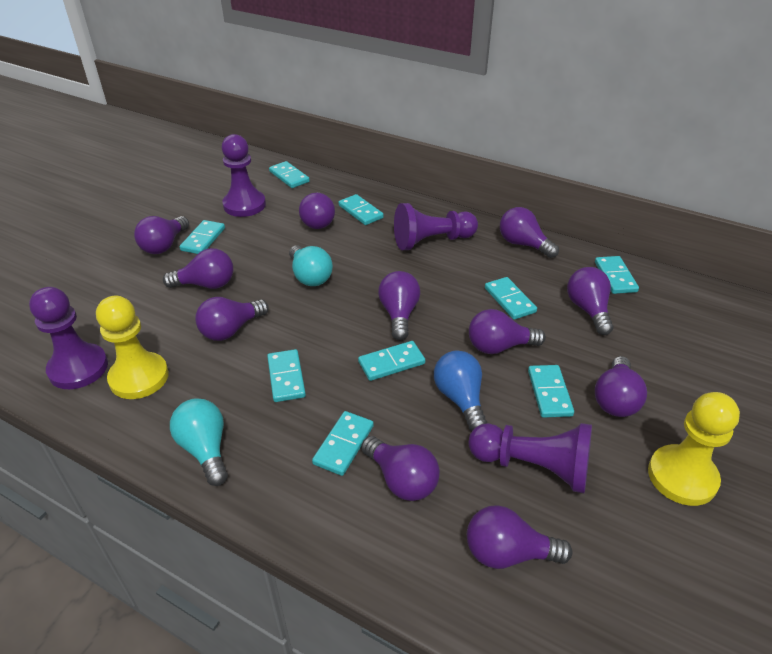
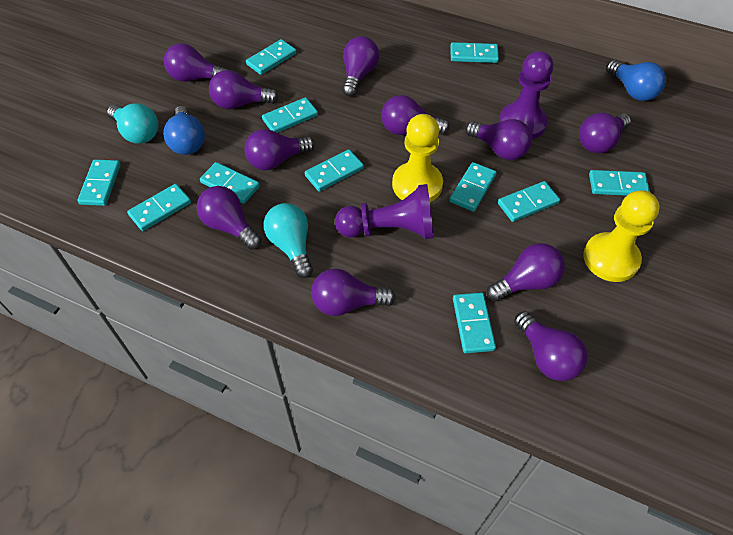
blue light bulb: [434,350,487,431] = 1 -> [163,106,205,155] [606,60,666,101] = 2
purple pawn: [29,287,108,389] [222,134,266,217] [394,203,478,250] [469,423,592,493] = 4 -> [335,184,434,239] [499,51,554,139] = 2
turquoise domino: [179,220,225,254] [267,349,306,402] [269,161,310,188] [312,411,374,476] [339,194,384,225] [358,341,425,381] [485,277,537,320] [528,365,574,418] [595,256,639,294] = 9 -> [77,160,121,206] [127,184,191,231] [200,162,260,204] [246,39,296,75] [262,97,318,133] [305,149,364,192] [449,162,497,212] [450,42,499,63] [453,292,496,353] [498,181,560,222] [589,170,650,196] = 11

